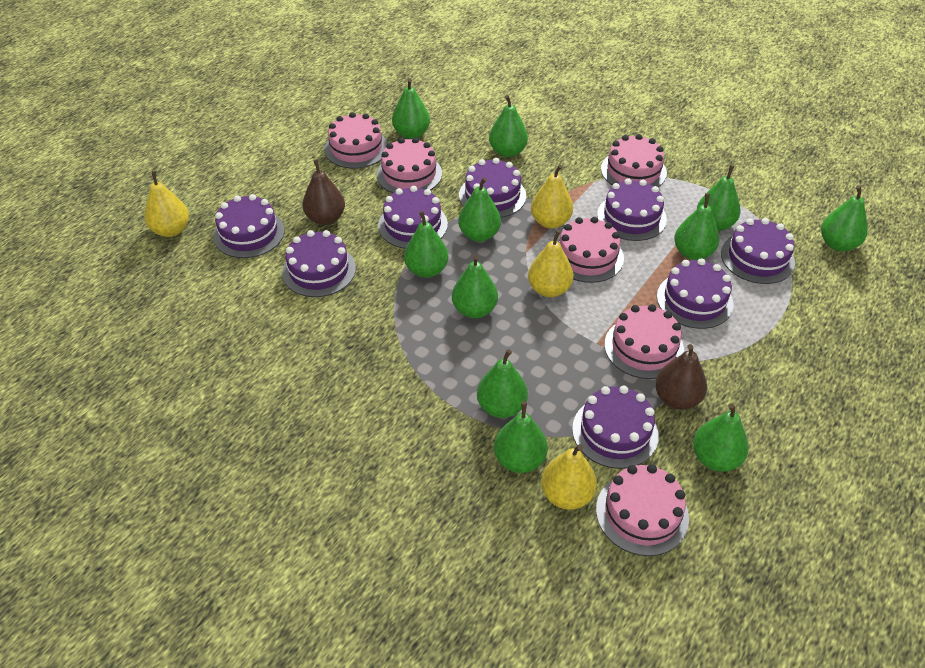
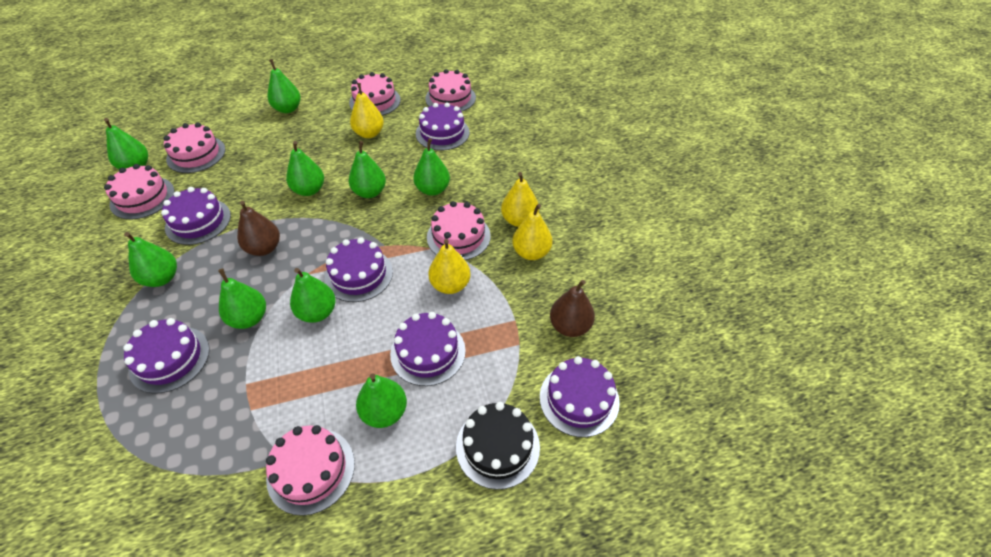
black cake: none = 0 -> [456,402,540,490] = 1
green pear: [392,78,430,139] [404,211,448,278] [452,255,498,318] [458,177,501,242] [477,349,528,418] [489,95,528,157] [494,402,548,473] [674,193,719,260] [693,403,749,471] [697,165,741,231] [821,185,868,251] = 11 -> [104,118,148,169] [124,232,177,287] [218,269,266,329] [267,59,301,113] [286,141,324,196] [290,268,336,323] [349,141,386,198] [356,374,407,428] [413,138,450,196] = 9
purple cake: [213,194,285,258] [282,230,356,297] [378,186,448,249] [459,158,526,218] [572,385,659,469] [597,178,667,241] [657,258,734,329] [721,218,795,284] = 8 -> [123,318,210,394] [161,187,231,245] [324,237,393,302] [390,312,466,386] [416,102,470,151] [540,356,620,437] = 6

